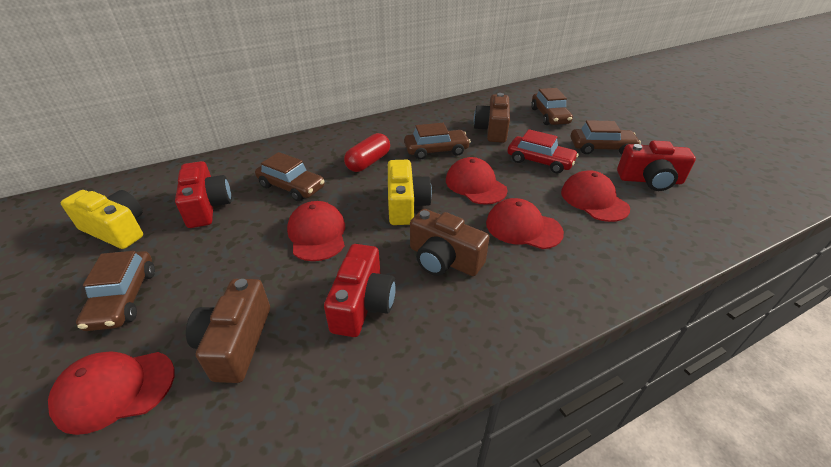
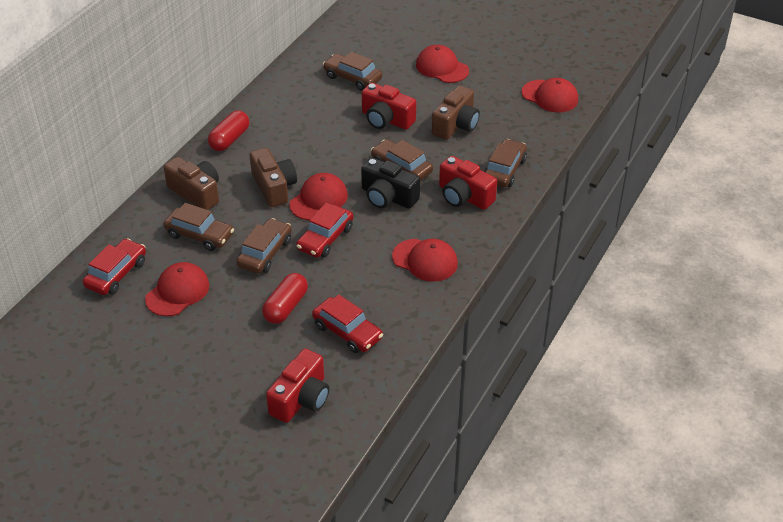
black camera: none = 0 -> [361,158,420,209] = 1
red capsule: [344,133,390,172] = 1 -> [208,110,250,151] [262,273,308,324] = 2
red car: [508,129,579,173] = 1 -> [83,239,146,295] [296,203,354,258] [312,295,383,353] = 3
yellow camera: [61,190,143,249] [388,160,432,225] = 2 -> none = 0

